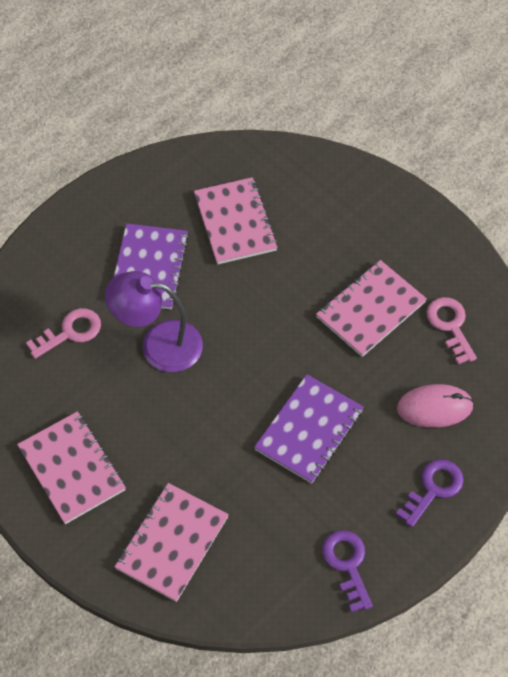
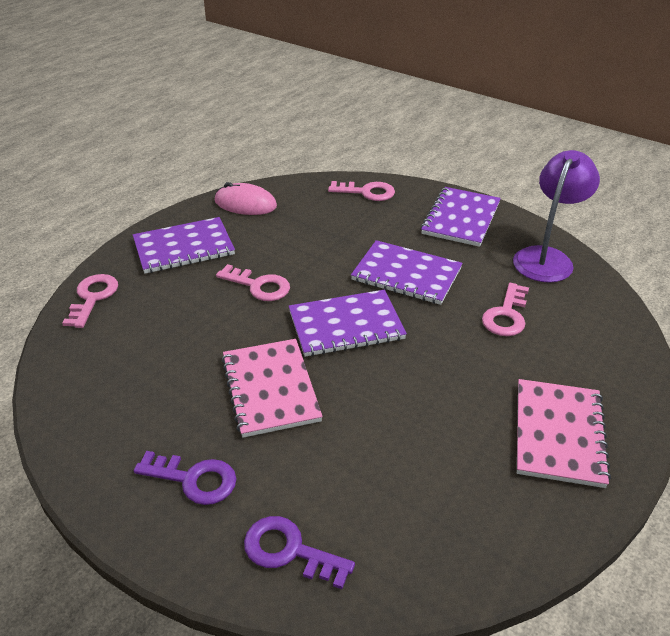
pink key: [26,308,101,359] [426,297,477,364] = 2 -> [62,274,118,328] [216,264,290,301] [328,181,395,201] [482,283,529,336] = 4
pink notebook: [17,411,126,524] [115,483,229,602] [194,177,278,265] [316,260,427,357] = 4 -> [222,339,323,438] [517,379,611,488] = 2
purple notebook: [114,223,189,309] [254,374,364,484] = 2 -> [133,217,235,273] [289,290,407,357] [351,240,463,305] [421,187,501,247] = 4

